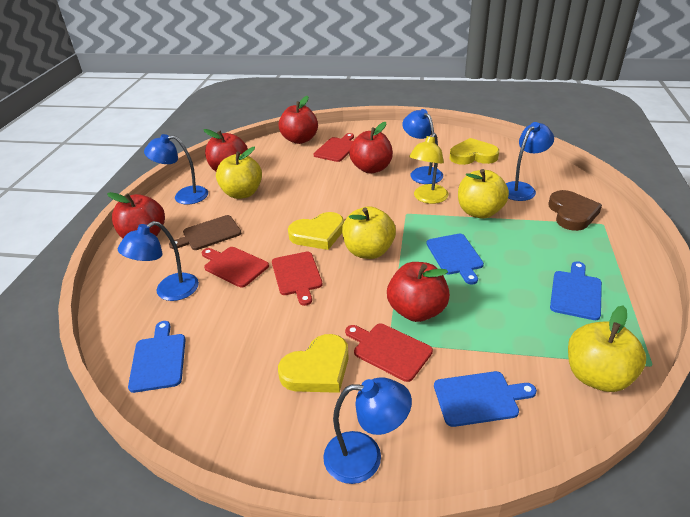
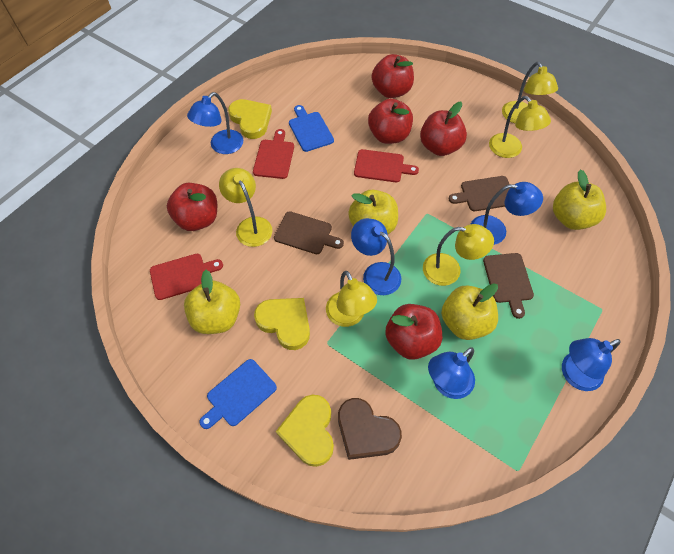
blue cutting board: [128,321,186,393] [427,234,484,285] [434,371,537,427] [550,261,602,320] = 4 -> [199,359,277,429] [289,105,334,152] = 2
brown cutting board: [169,215,241,250] = 1 -> [274,211,344,254] [449,176,510,211] [483,253,534,319] = 3
red cutting board: [202,247,269,287] [272,251,323,306] [313,133,354,162] [345,324,433,382] = 4 -> [150,254,223,300] [253,129,294,179] [354,149,419,182] = 3
yellow lamp: [409,133,449,204] = 1 -> [219,168,272,247] [326,271,377,327] [423,224,494,286] [489,96,551,158] [502,62,558,123] = 5

